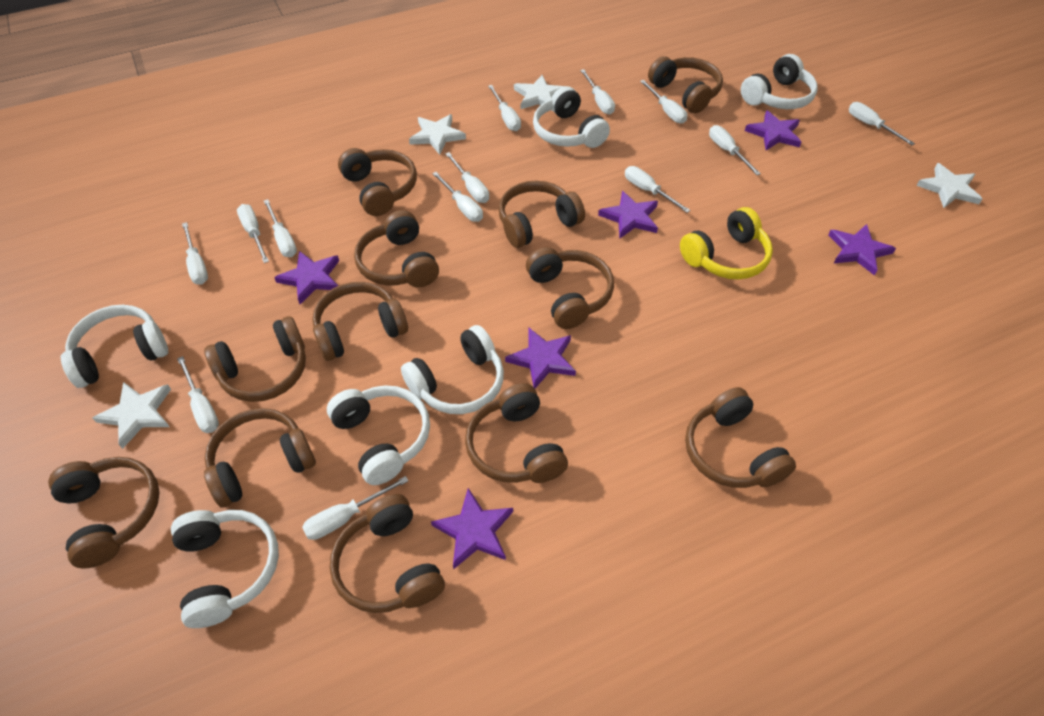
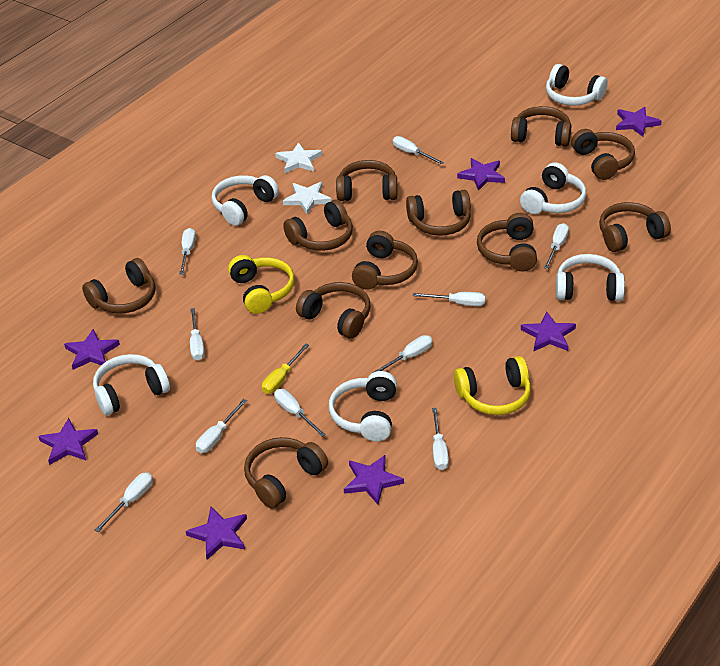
brown headphones: [48,457,160,568] [204,316,306,402] [204,408,316,508] [312,282,408,361] [330,494,445,613] [338,148,417,216] [354,210,439,287] [465,383,568,483] [498,180,585,248] [526,247,614,329] [648,56,723,113] [685,387,796,488] = 12 -> [82,258,155,314] [244,437,328,508] [283,199,353,251] [296,282,370,339] [336,160,398,201] [352,231,418,290] [406,190,471,236] [477,213,537,271] [511,106,571,147] [571,129,635,180] [599,202,671,252] = 11
purple star: [274,251,339,304] [431,488,513,569] [505,328,576,388] [598,191,658,238] [745,110,801,150] [828,224,896,276] = 6 -> [38,418,98,465] [64,329,120,370] [186,507,247,560] [344,455,404,505] [457,158,505,191] [521,312,576,351] [616,107,662,137] = 7
white screwdriver: [177,356,219,433] [182,222,208,285] [237,204,269,263] [264,199,297,257] [302,476,408,540] [432,172,483,222] [445,152,489,203] [488,85,521,131] [580,69,615,115] [625,166,691,213] [640,80,687,124] [709,125,761,175] [849,102,915,145] = 13 -> [95,472,153,532] [179,228,196,275] [190,308,205,361] [196,399,247,453] [274,389,326,437] [372,335,433,373] [393,136,444,165] [413,292,485,306] [432,408,449,470] [544,223,569,269] = 10
white star: [93,382,171,449] [409,114,466,155] [514,75,564,111] [916,163,982,208] = 4 -> [275,142,322,173] [283,182,332,215] = 2
yellow headphones: [680,207,773,280] = 1 -> [228,255,295,314] [454,356,531,415] = 2
yellow screwdriver: none = 0 -> [262,343,309,394] = 1

